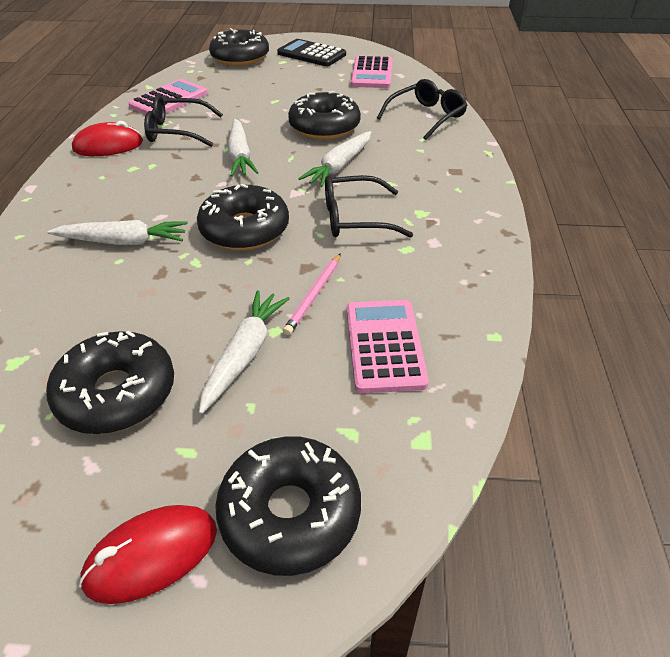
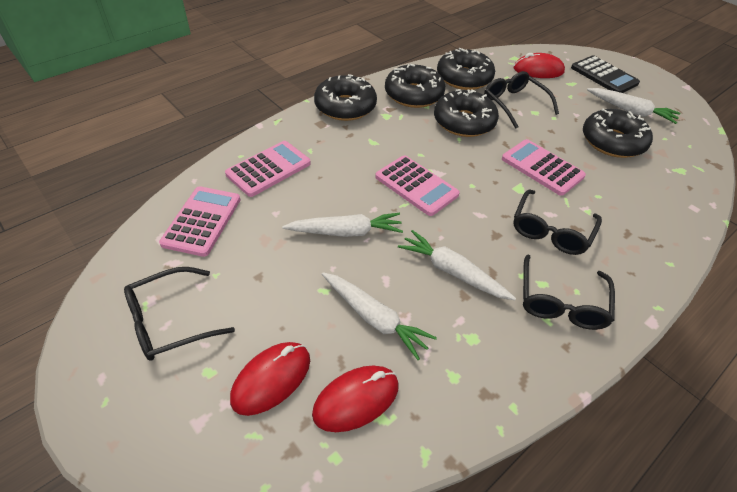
black glasses: [144,95,223,147] [325,175,413,238] [377,79,468,140] = 3 -> [124,267,235,361] [484,71,559,129] [513,189,602,255] [523,254,615,330] = 4
pink calculator: [128,79,208,114] [346,300,429,393] [351,56,392,88] = 3 -> [159,186,240,257] [225,141,311,197] [375,155,460,216] [502,139,586,196] = 4
pink pencil: [283,253,341,335] = 1 -> none = 0
red mouse: [72,121,143,156] [79,505,217,604] = 2 -> [230,342,310,416] [312,366,399,432] [514,53,565,78] = 3

